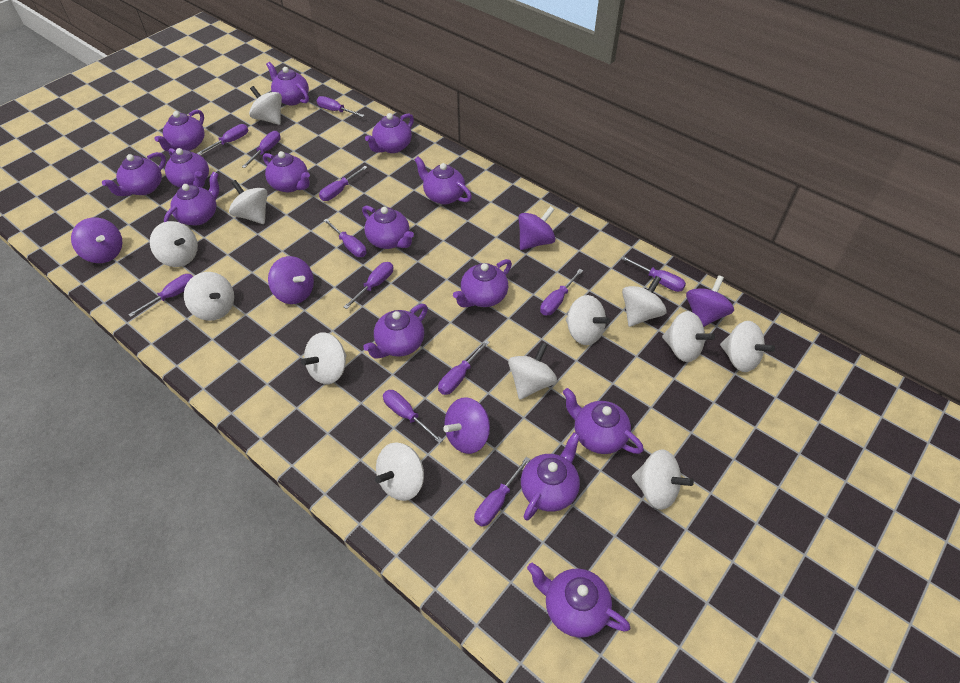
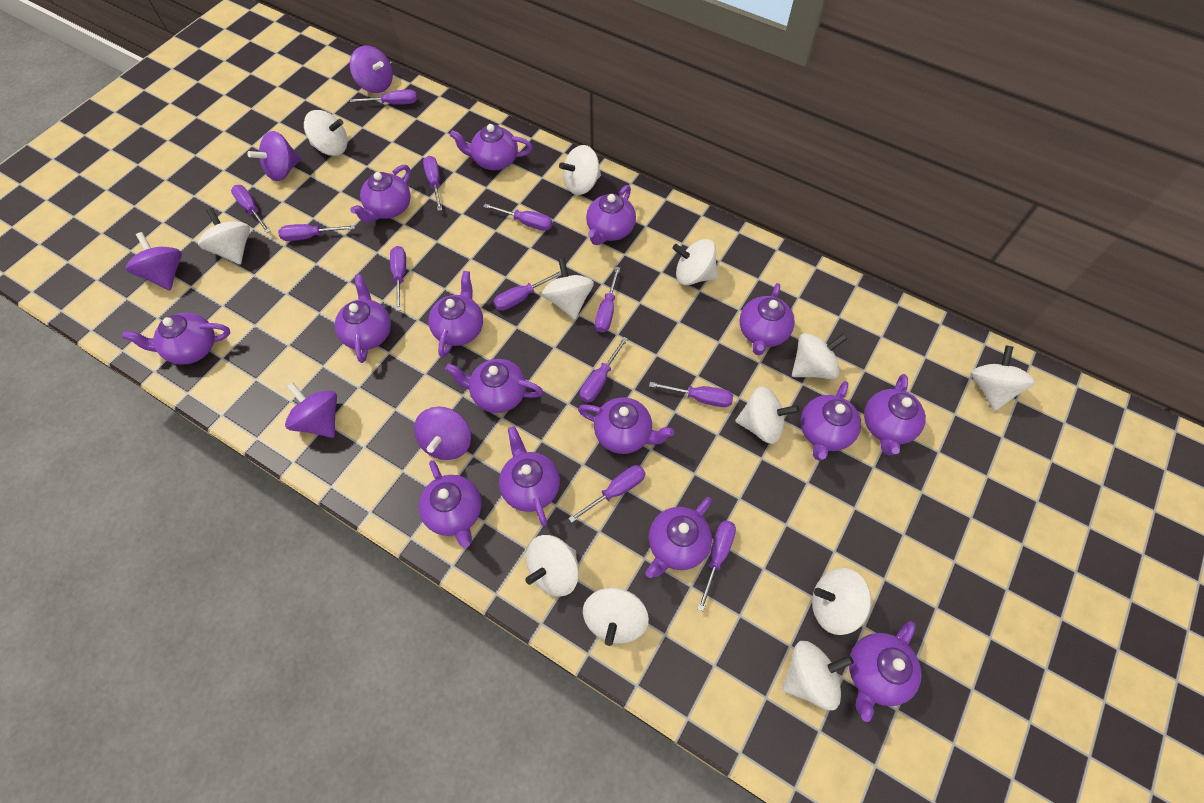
purple teapot: [102,152,166,196] [154,110,205,152] [164,171,219,226] [165,148,209,188] [263,151,310,192] [266,62,309,106] [362,205,414,249] [363,304,428,358] [365,113,414,153] [414,156,472,204] [453,259,512,307] [521,433,580,521] [527,563,630,638] [563,388,644,454] = 14 -> [122,313,230,365] [335,274,391,363] [350,165,411,222] [419,460,482,548] [428,271,483,358] [445,359,543,413] [450,124,533,170] [499,426,560,526] [578,397,674,454] [586,185,636,245] [646,497,712,578] [739,283,795,355] [801,381,861,461] [849,621,922,722] [864,374,926,455] = 15

